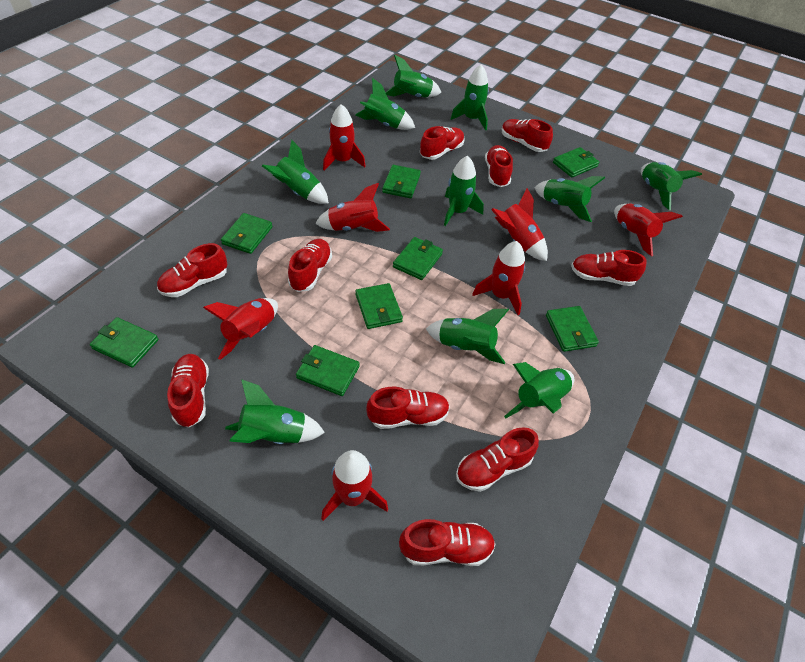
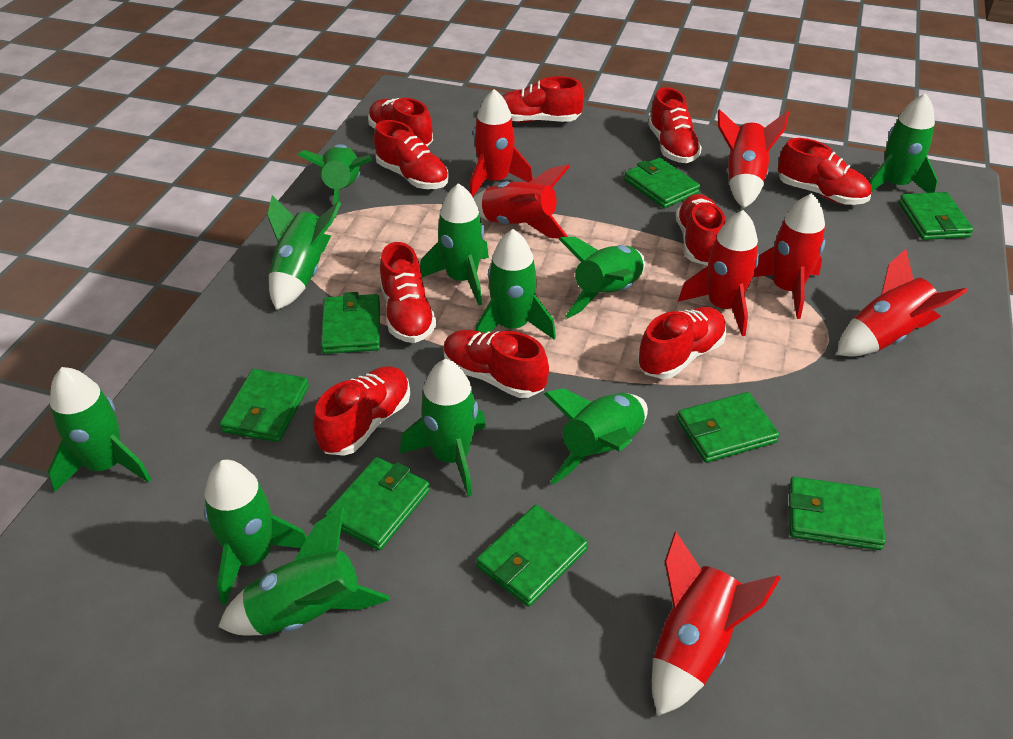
green rocket: [225,379,325,444] [262,140,329,204] [355,78,415,130] [385,55,442,98] [426,309,509,364] [444,156,484,226] [451,64,489,130] [504,362,574,418] [534,176,605,222] [641,162,702,210] = 10 -> [48,367,151,492] [204,460,307,605] [218,507,390,635] [267,195,341,310] [298,144,373,218] [400,359,486,496] [420,183,489,305] [475,229,556,340] [544,388,648,485] [559,237,646,318] [869,93,938,193] = 11

